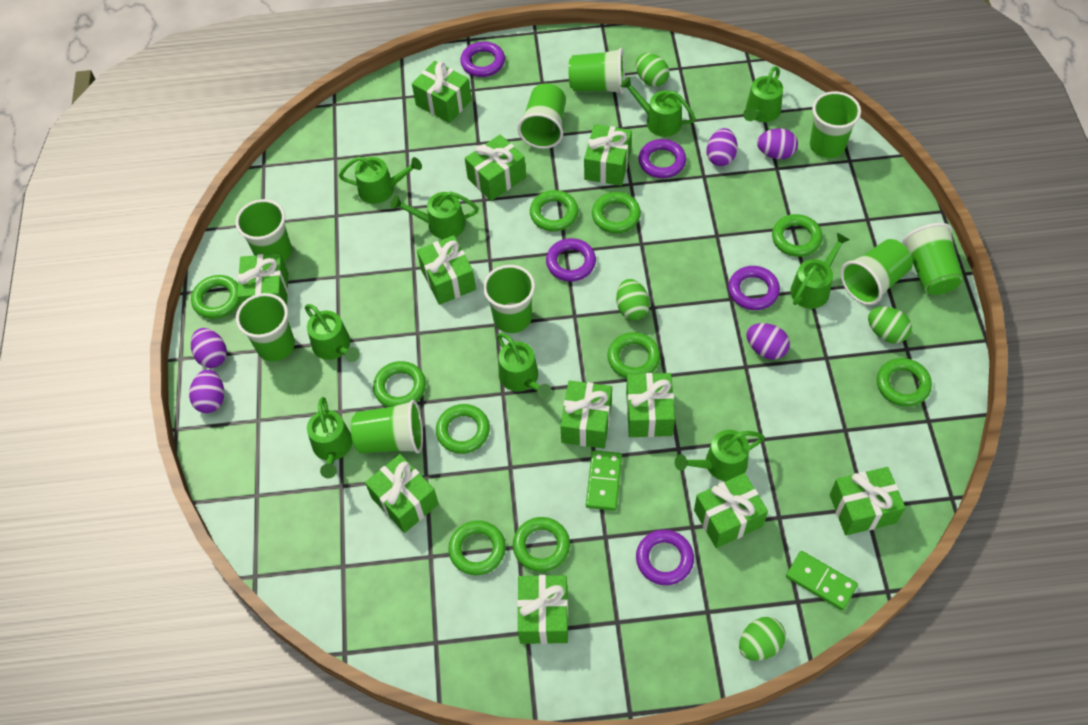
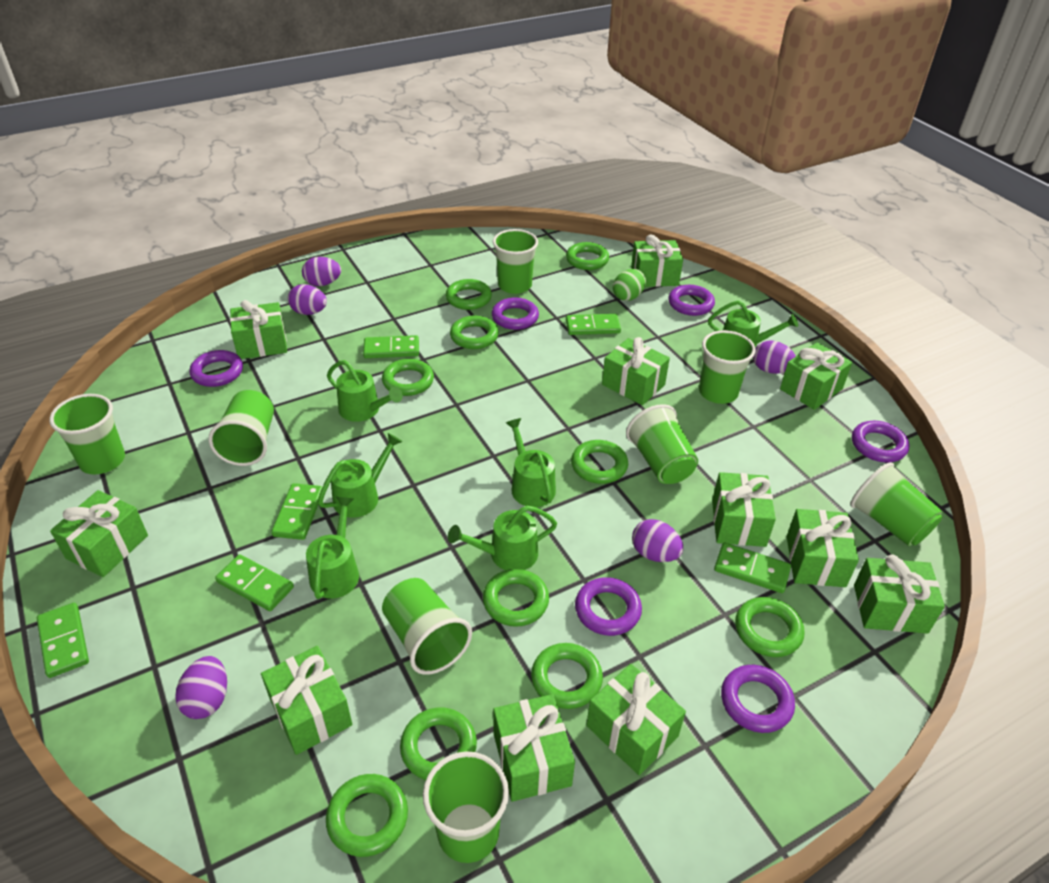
green cup: [235,199,292,262] [236,293,295,361] [351,400,423,453] [483,265,535,333] [517,84,566,149] [568,48,625,94] [810,91,861,158] [841,239,913,305] [902,223,964,295] = 9 -> [49,394,125,475] [209,390,274,466] [382,578,472,675] [423,751,509,863] [493,229,538,294] [626,404,698,484] [699,330,756,404] [850,462,943,546] = 8
green domino: [586,450,622,511] [786,551,858,610] = 2 -> [37,603,89,678] [215,554,294,611] [271,483,322,540] [363,335,419,358] [566,314,621,335] [714,543,791,593] = 6
green egg: [616,279,650,320] [636,53,669,87] [739,617,786,661] [868,307,912,343] = 4 -> [613,269,646,301] = 1
green watering can: [305,304,360,362] [307,397,352,478] [339,157,422,204] [391,192,479,239] [497,333,551,399] [620,77,696,137] [675,430,765,481] [743,66,783,122] [790,233,850,309] = 9 -> [306,497,359,599] [318,433,402,518] [327,360,403,422] [448,506,557,570] [506,418,556,507] [708,301,798,348] = 6
purple ring: [460,41,505,77] [546,238,596,282] [636,530,694,585] [638,139,686,178] [728,266,780,310] = 5 -> [189,350,243,387] [492,297,539,330] [575,577,642,636] [669,285,715,316] [721,665,795,733] [852,421,909,462] = 6

